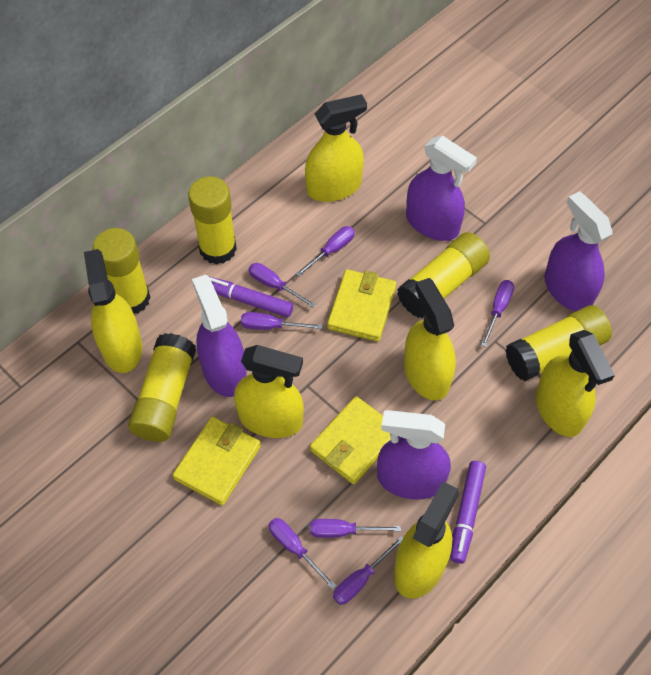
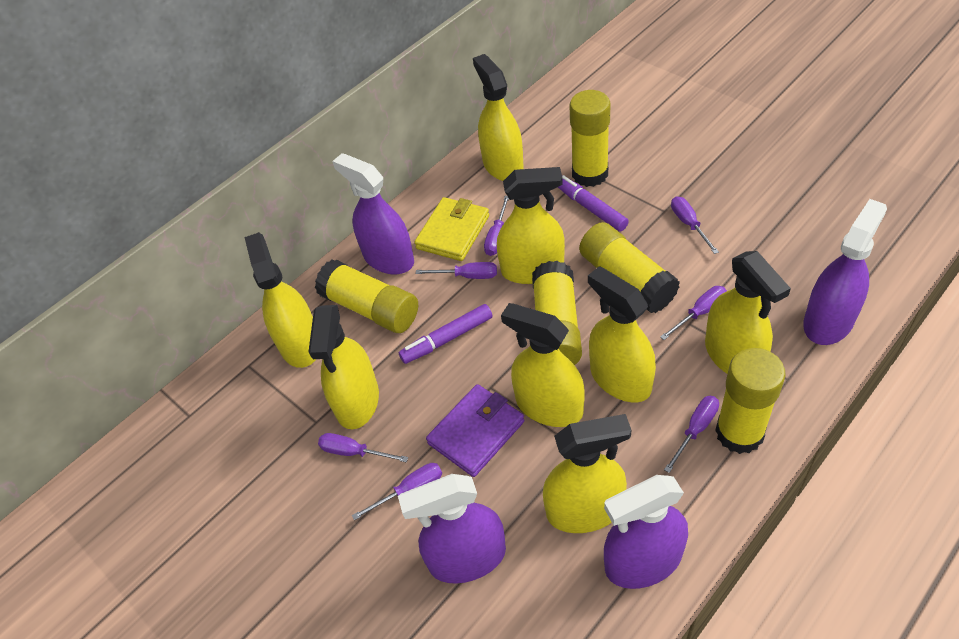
purple wallet: none = 0 -> [426,384,524,477] = 1
yellow spray bottle: [84,249,142,373] [234,345,304,438] [305,94,367,202] [394,481,459,599] [404,278,456,400] [536,330,615,437] = 6 -> [244,232,316,368] [308,305,379,429] [473,54,524,181] [497,167,565,284] [501,303,585,427] [543,414,631,533] [588,266,656,403] [705,251,791,374] = 8
yellow wallet: [172,417,261,505] [310,396,391,484] [327,269,396,342] = 3 -> [414,197,489,261] = 1

